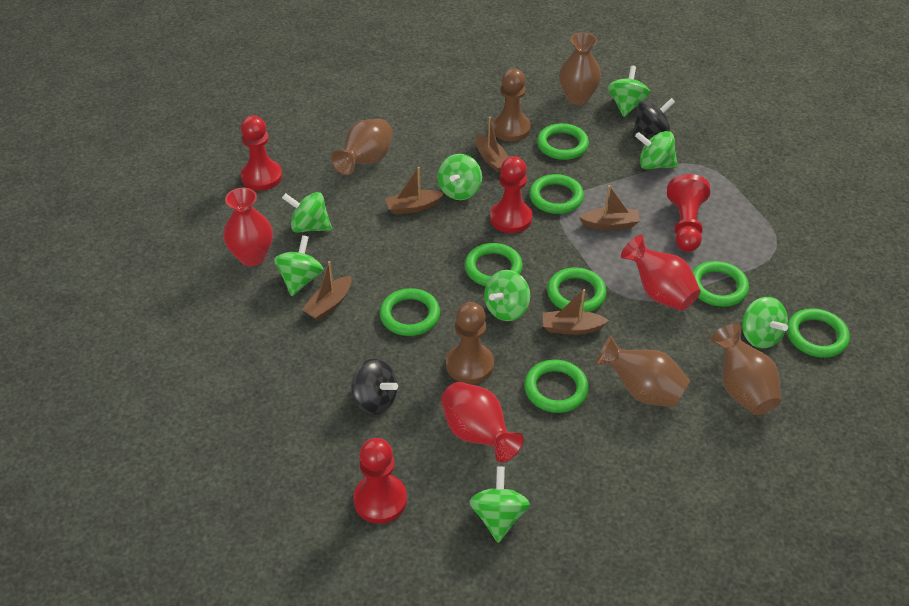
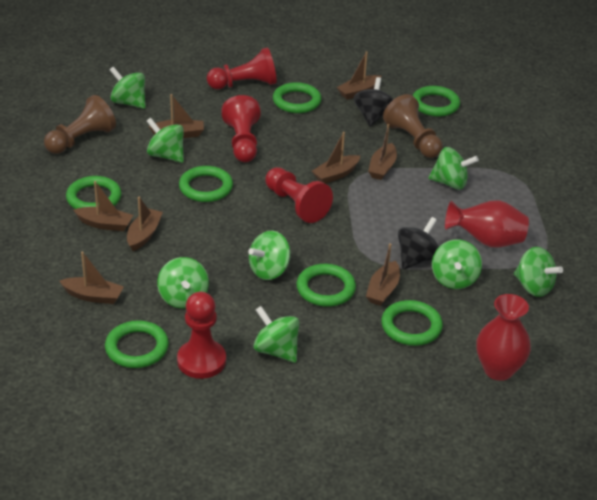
brown boat: [302,261,352,321] [385,167,444,215] [475,117,508,172] [543,289,609,335] [579,185,640,230] = 5 -> [59,252,124,304] [73,181,133,231] [127,197,163,251] [148,94,204,138] [312,132,360,184] [337,51,381,100] [366,243,400,306] [368,124,397,180] = 8
brown vase: [331,119,393,175] [559,32,601,105] [595,336,690,408] [711,323,781,415] = 4 -> none = 0
green ring: [380,288,440,336] [465,243,523,286] [524,360,589,413] [529,174,584,214] [537,123,589,160] [547,268,607,312] [692,261,749,307] [787,308,850,358] = 8 -> [66,176,121,209] [105,320,169,368] [179,166,233,202] [273,82,322,113] [296,264,356,307] [381,300,443,346] [412,86,460,116] = 7
red vase: [223,188,273,266] [441,382,524,462] [621,235,701,311] = 3 -> [445,200,529,248] [476,294,531,381] = 2

